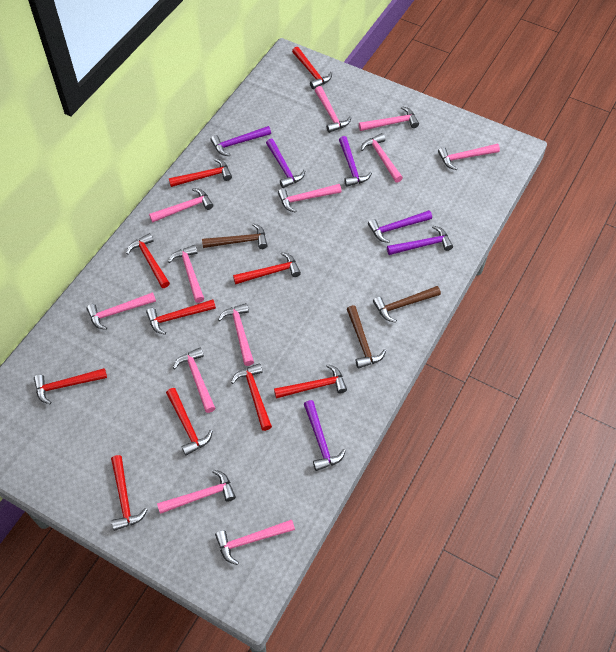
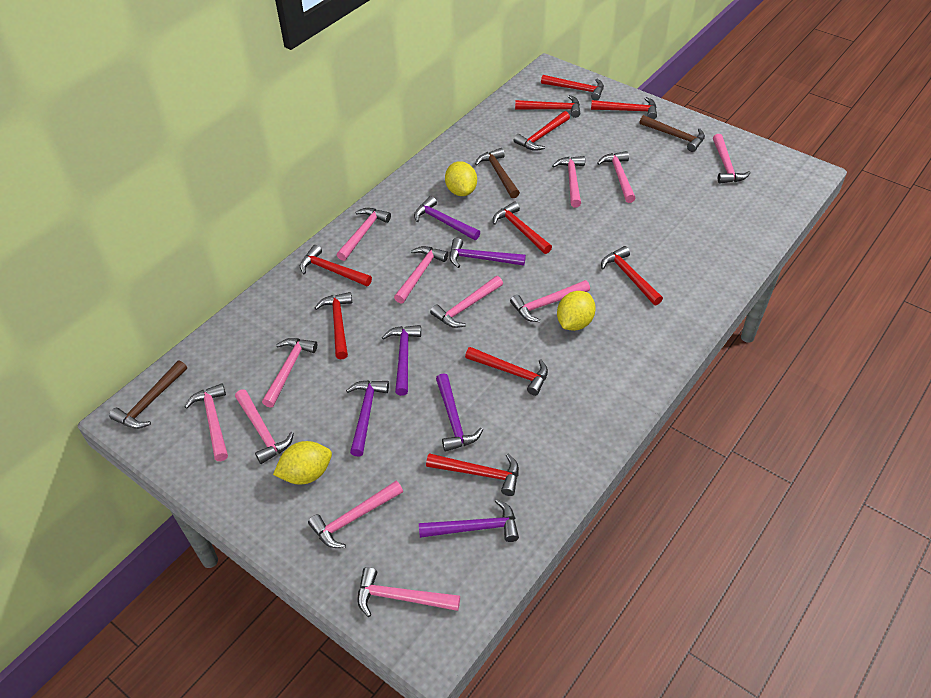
yellow lemon: none = 0 -> [273,441,332,484] [445,161,477,196] [557,291,596,331] = 3

